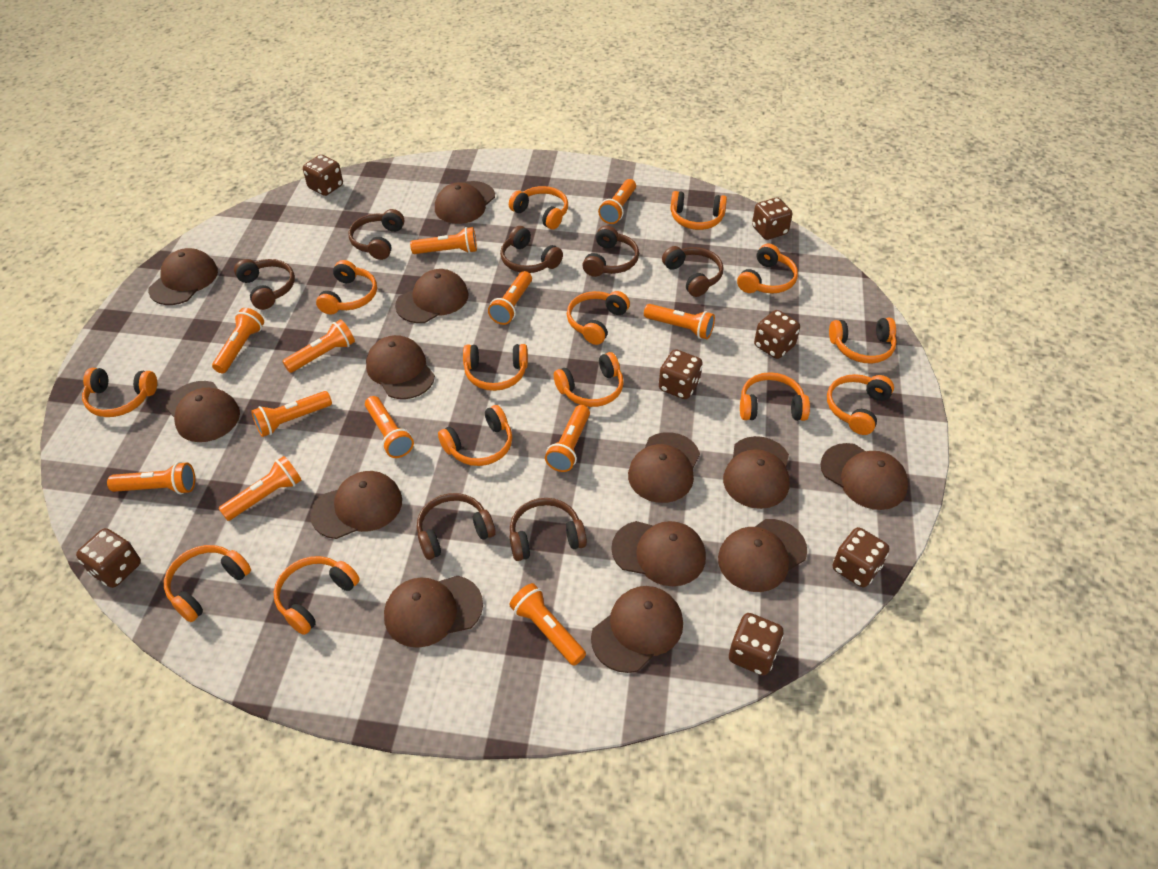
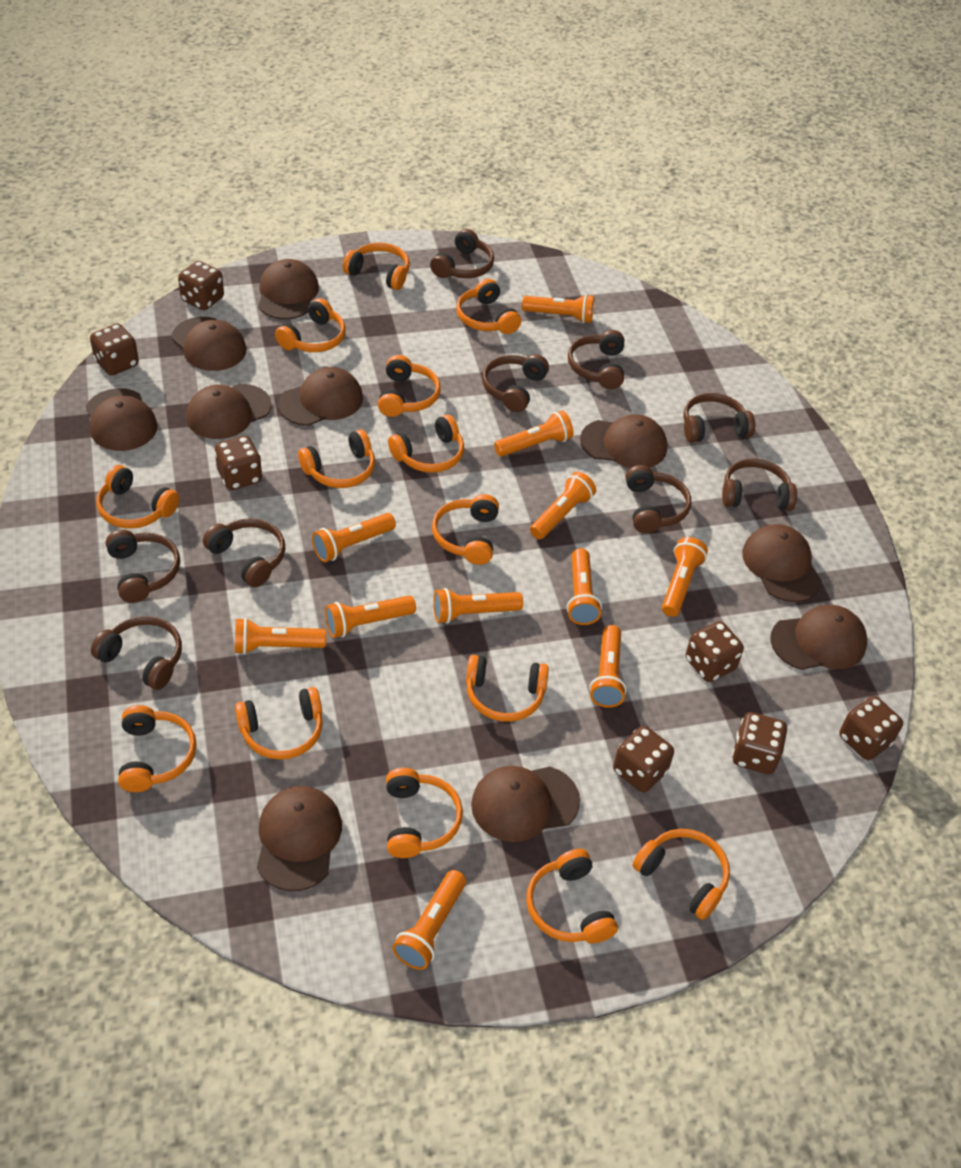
brown cap: [148,248,218,305] [166,381,240,442] [310,471,402,539] [366,335,435,399] [384,576,483,648] [395,269,469,323] [435,181,495,224] [591,586,683,673] [611,521,706,586] [628,432,700,503] [718,519,807,592] [723,436,790,509] [821,443,908,510] = 13 -> [86,388,158,451] [172,317,246,371] [186,384,272,439] [257,786,342,891] [258,259,319,320] [278,367,363,426] [471,766,580,842] [580,414,667,468] [742,524,822,602] [770,605,867,670] = 10
brown headphones: [234,259,295,310] [348,209,404,260] [417,493,495,560] [500,226,563,273] [510,498,587,561] [582,225,639,277] [662,246,723,297] = 7 -> [91,616,182,690] [105,529,180,603] [203,518,285,587] [430,229,494,278] [482,354,549,412] [568,330,624,389] [626,465,691,533] [683,393,755,442] [722,459,797,511] = 9
orange flashlight: [107,462,195,494] [212,308,264,373] [218,456,301,521] [251,391,332,437] [282,319,355,373] [365,396,414,458] [410,227,477,254] [488,271,532,325] [509,583,586,666] [545,405,590,472] [598,179,636,224] [644,304,715,339] = 12 -> [235,618,326,655] [312,513,396,562] [325,596,416,638] [392,870,466,970] [433,588,523,624] [494,410,573,457] [522,294,594,324] [530,472,596,539] [567,548,602,625] [589,625,627,708] [662,537,708,617] = 11

